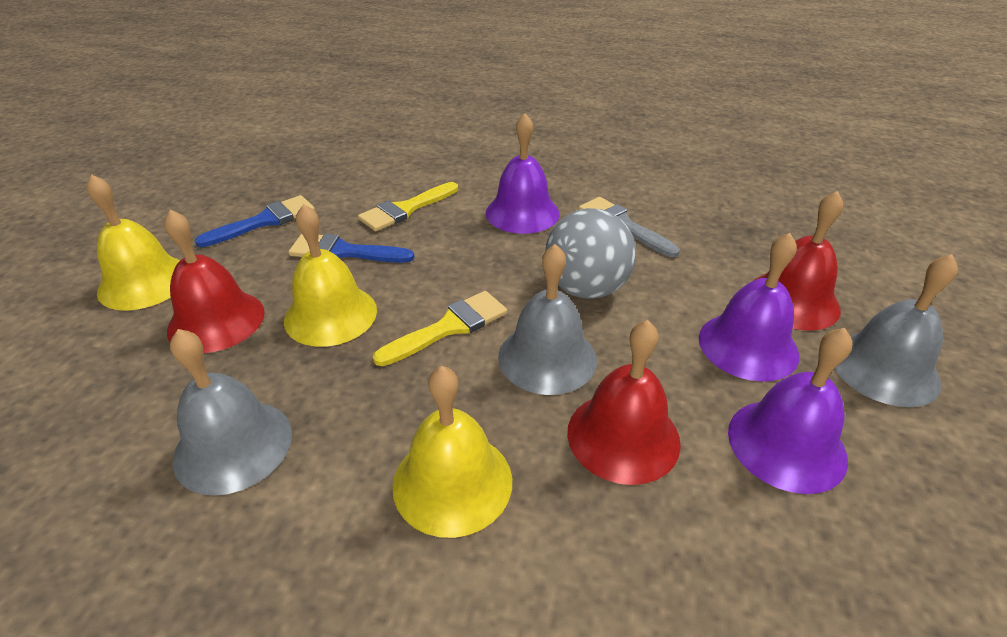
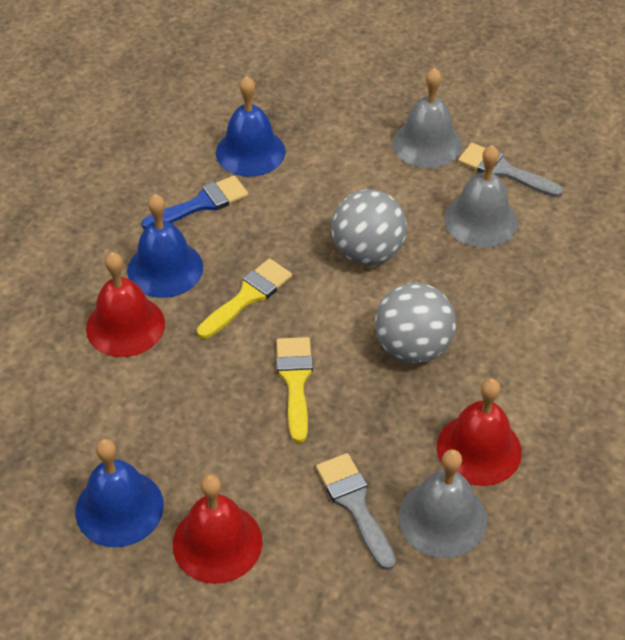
blue bell: none = 0 -> [76,439,164,547] [127,194,203,298] [216,76,285,177] = 3
blue brush: [195,195,315,247] [288,234,414,263] = 2 -> [142,176,249,229] = 1
grey ball: [545,208,636,299] = 1 -> [331,189,407,265] [375,282,456,363] = 2
grey brush: [578,197,680,257] = 1 -> [316,453,396,570] [458,143,563,197] = 2
purple bell: [486,113,559,234] [699,233,799,382] [728,328,853,494] = 3 -> none = 0
yellow bell: [86,174,180,311] [284,204,377,347] [392,366,512,538] = 3 -> none = 0

